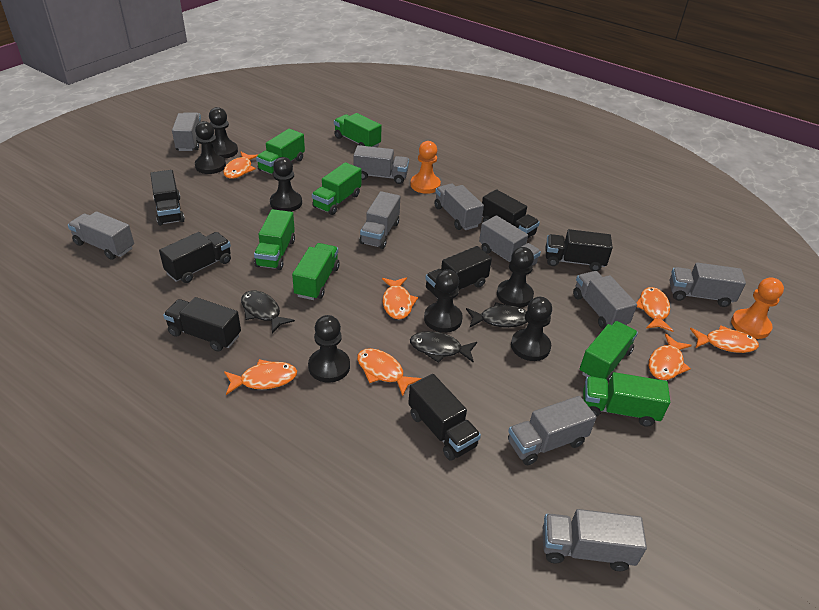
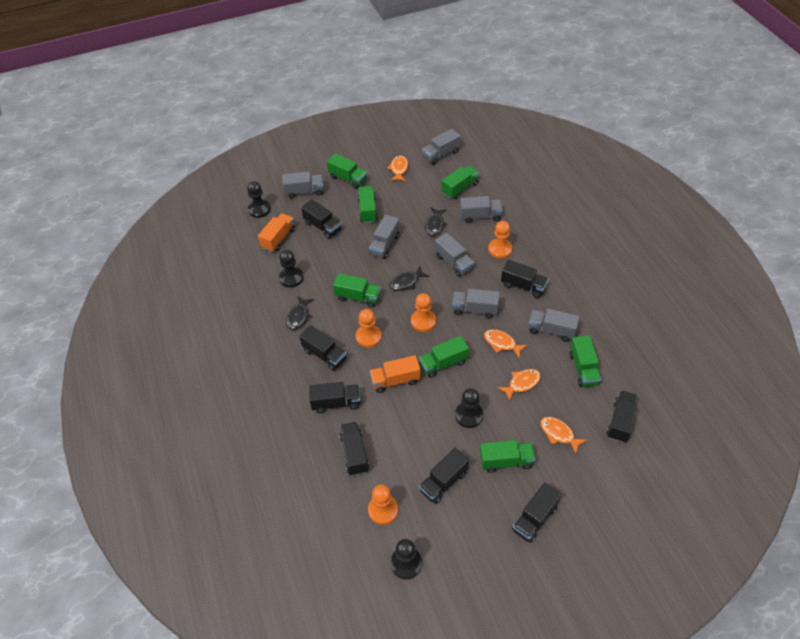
black pawn: [195,121,226,174] [209,107,238,159] [270,157,302,212] [308,315,350,383] [424,269,463,333] [497,247,534,308] [511,297,552,361] = 7 -> [247,181,271,218] [279,250,304,288] [390,539,422,579] [455,388,483,428] = 4
black truck: [150,170,185,226] [159,232,231,283] [163,297,241,352] [408,374,481,461] [425,246,492,298] [482,189,540,238] [546,229,613,271] = 7 -> [299,325,347,371] [301,199,342,239] [309,382,360,413] [339,422,369,476] [419,448,469,504] [501,260,549,298] [512,482,561,543] [607,390,638,443] = 8
grey truck: [68,211,134,260] [172,113,201,151] [354,145,409,184] [360,191,400,249] [434,183,484,230] [479,215,541,265] [508,396,596,465] [543,509,647,571] [573,271,637,329] [669,263,746,307] = 10 -> [282,171,324,199] [369,215,400,259] [422,129,461,165] [435,233,474,277] [452,289,500,318] [460,196,503,223] [529,309,580,342] = 7
orange fish: [223,152,257,179] [224,359,297,395] [357,348,422,396] [382,277,418,320] [636,287,673,332] [649,334,692,380] [690,325,759,353] = 7 -> [387,155,408,181] [484,329,528,358] [498,369,541,402] [540,417,587,454] = 4
orange pawn: [410,141,441,194] [731,277,784,339] = 2 -> [356,309,382,348] [368,485,398,525] [411,293,436,332] [488,221,512,259] = 4
orange truck: none = 0 -> [258,213,295,252] [370,355,421,393] = 2

